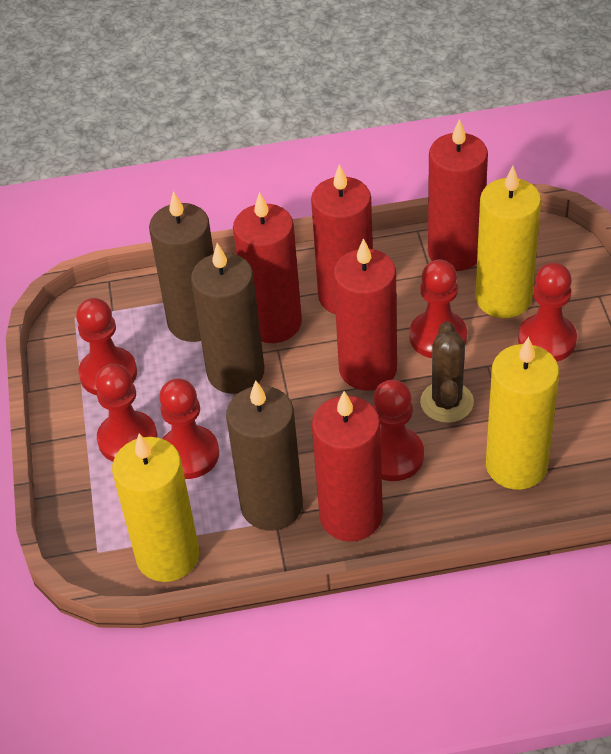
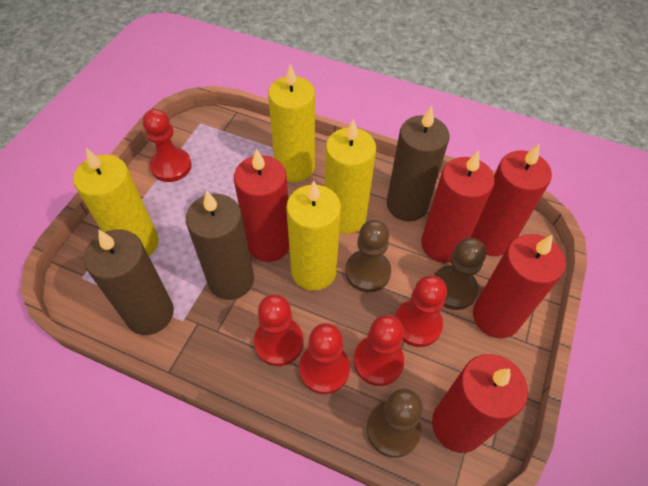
brown cactus: [420,321,474,423] = 1 -> none = 0
brown pawn: none = 0 -> [345,220,391,292] [367,389,423,458] [434,238,486,310] = 3
red pawn: [76,298,137,395] [95,364,158,462] [159,379,219,479] [373,380,424,481] [409,259,467,358] [518,262,577,361] = 6 -> [143,109,192,182] [254,294,304,366] [299,323,350,394] [354,315,404,386] [395,275,447,347] = 5
yellow candle: [112,433,199,582] [475,166,541,318] [486,337,559,490] = 3 -> [73,148,158,256] [268,64,315,182] [286,180,341,291] [325,119,376,234] = 4

